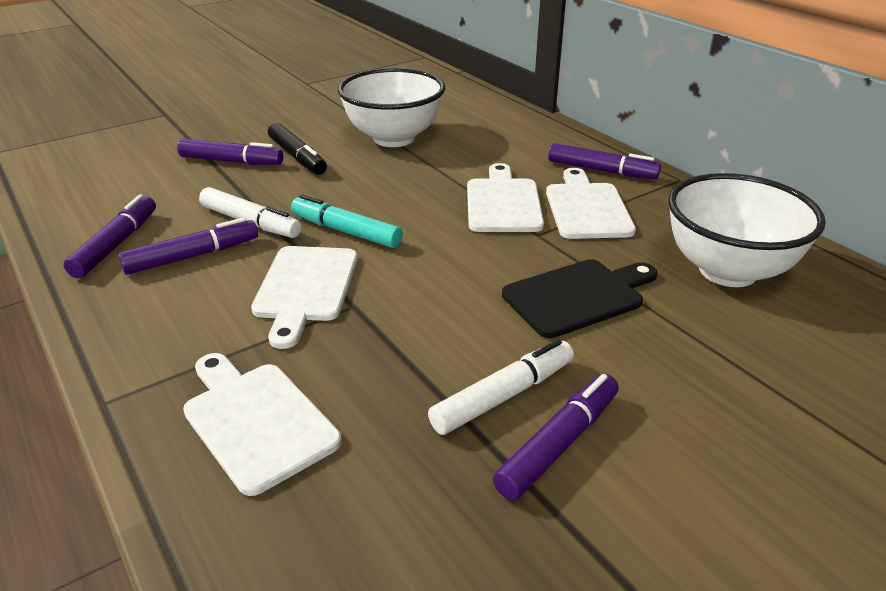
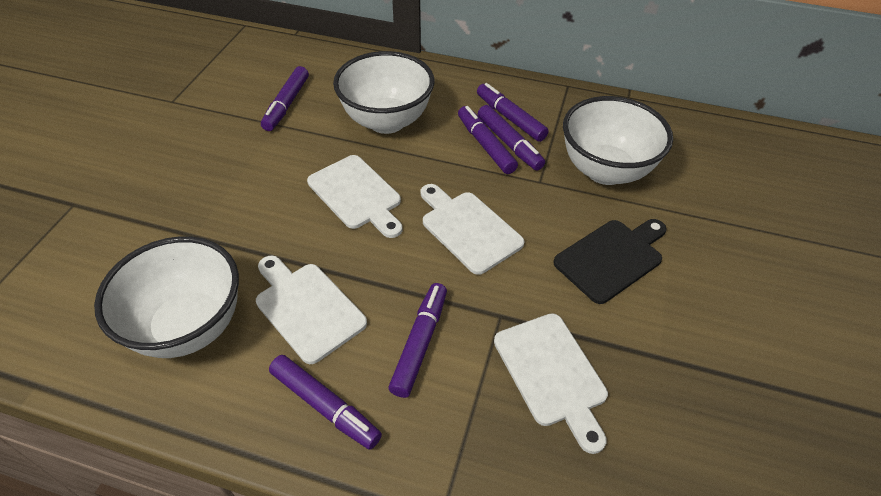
black marker: [268,123,327,175] = 1 -> none = 0
purple marker: [64,194,156,278] [118,217,258,275] [177,139,283,165] [493,374,619,500] [548,143,661,179] = 5 -> [261,66,309,131] [269,355,382,450] [388,283,447,398] [458,106,518,174] [477,83,549,142] [478,105,545,170] = 6
turquoise marker: [291,194,403,248] = 1 -> none = 0
white bowl: [338,68,446,147] [668,173,826,287] = 2 -> [94,236,239,358] [333,51,434,134] [563,96,673,185] = 3
white marker: [199,187,302,238] [428,339,574,435] = 2 -> none = 0

